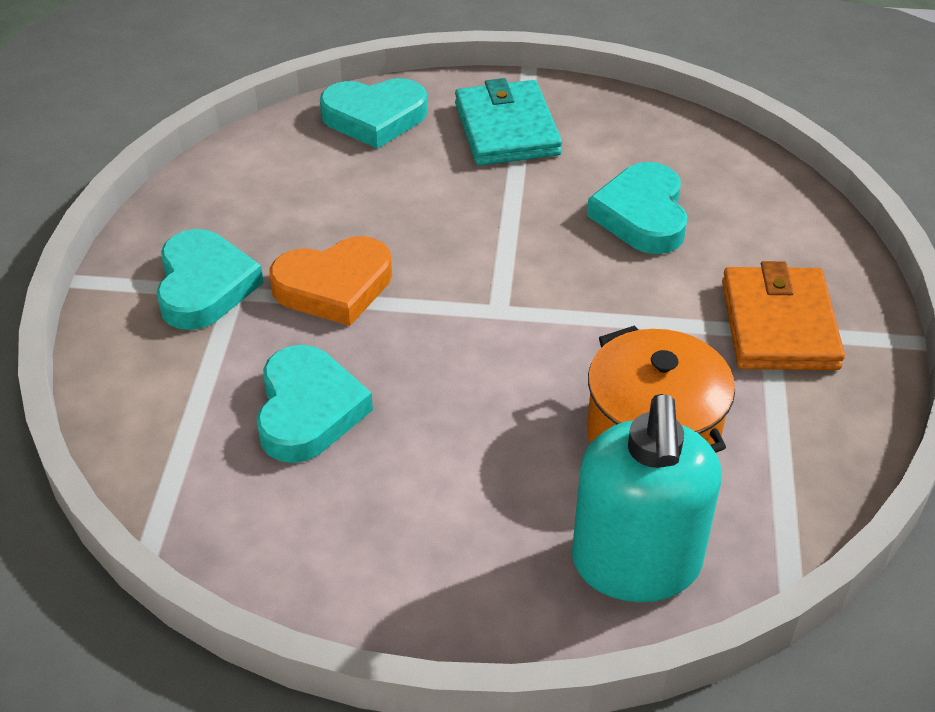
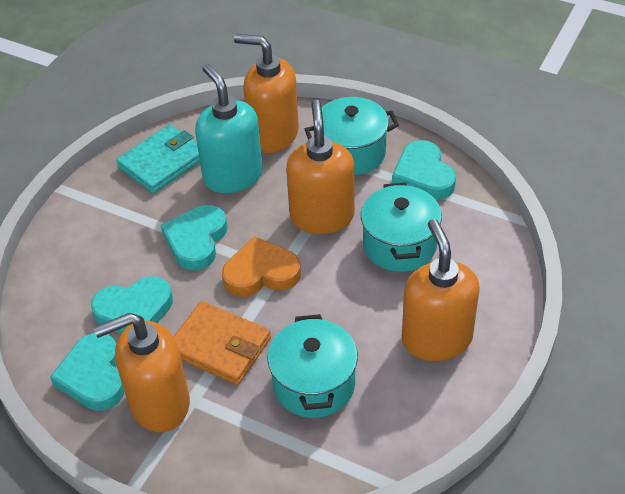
orange pot: [587,325,735,454] = 1 -> none = 0
orange soap dispenser: none = 0 -> [93,313,190,432] [234,34,299,153] [286,100,355,234] [402,219,480,361] = 4
turquoise pot: none = 0 -> [267,314,358,418] [305,97,399,175] [361,183,442,272] = 3

